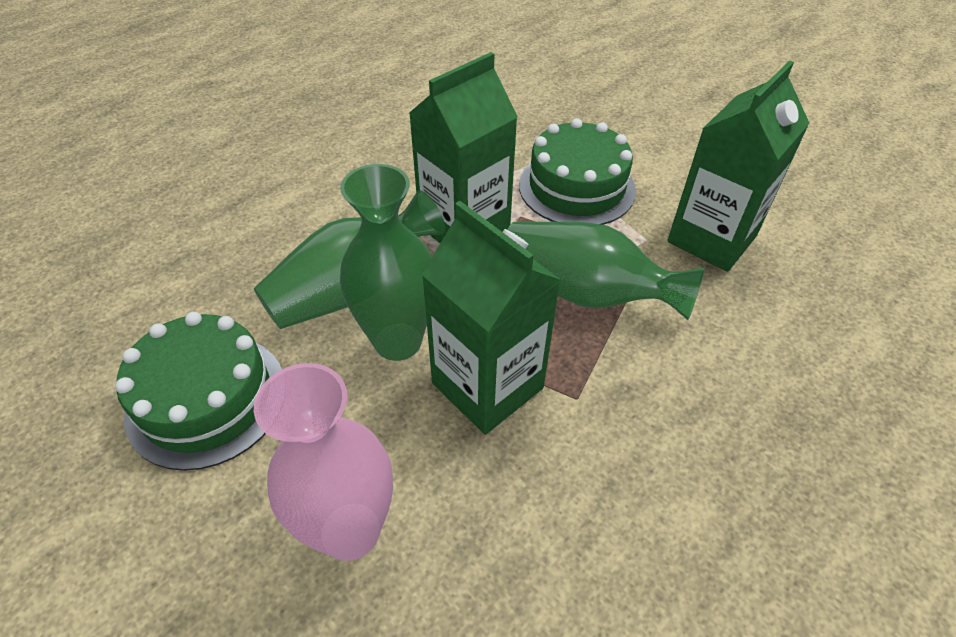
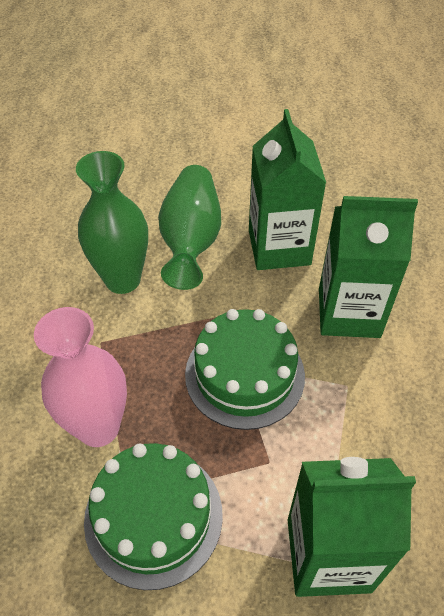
green vase: [254,190,445,329] [340,164,432,361] [507,221,705,320] = 3 -> [76,151,148,294] [158,165,221,290] = 2

